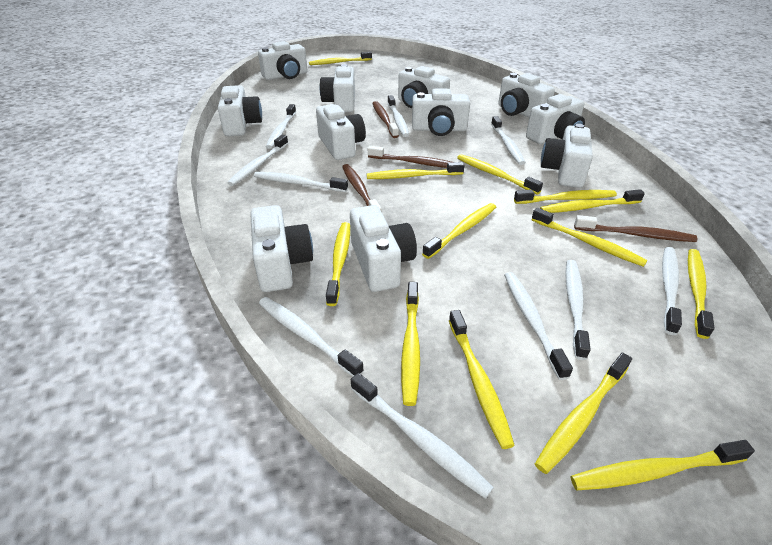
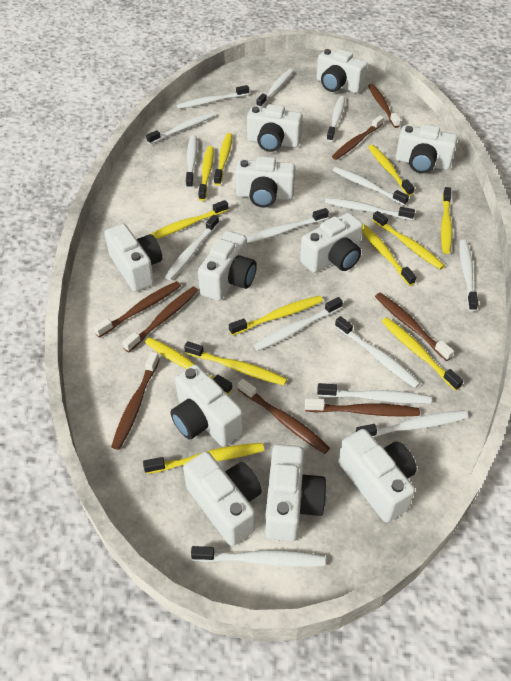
brown toothbrush: [342,164,382,213] [368,146,451,168] [372,101,399,138] [574,215,698,242] = 4 -> [93,281,181,338] [111,352,160,450] [122,287,198,352] [238,379,330,454] [305,398,420,417] [332,115,384,160] [368,84,401,128] [375,292,454,361] = 8
white toothbrush: [227,135,288,186] [254,172,348,192] [259,297,364,376] [266,104,296,149] [351,373,494,499] [387,95,409,137] [491,116,526,165] [504,272,573,380] [565,260,591,360] [662,247,682,335] = 10 -> [146,112,215,144] [165,215,219,280] [177,85,249,109] [186,135,197,189] [191,546,325,567] [246,208,329,243] [254,297,343,351] [256,69,293,107] [317,383,431,404] [325,198,415,220] [327,96,345,142] [333,167,409,206] [335,316,421,388] [356,410,468,437] [459,240,479,312] = 15
yellow toothbrush: [309,52,372,65] [326,222,350,306] [367,162,464,179] [401,282,420,406] [422,203,496,259] [449,310,515,449] [457,154,543,195] [514,189,617,204] [532,208,648,267] [535,353,632,474] [540,189,645,213] [571,440,755,490] [688,249,715,339] = 13 -> [143,443,264,474] [145,337,233,394] [151,200,228,239] [184,341,287,385] [198,146,214,201] [214,133,232,186] [229,295,323,336] [362,223,416,286] [368,145,414,196] [372,211,445,270] [382,317,463,391] [441,187,452,254] = 12

